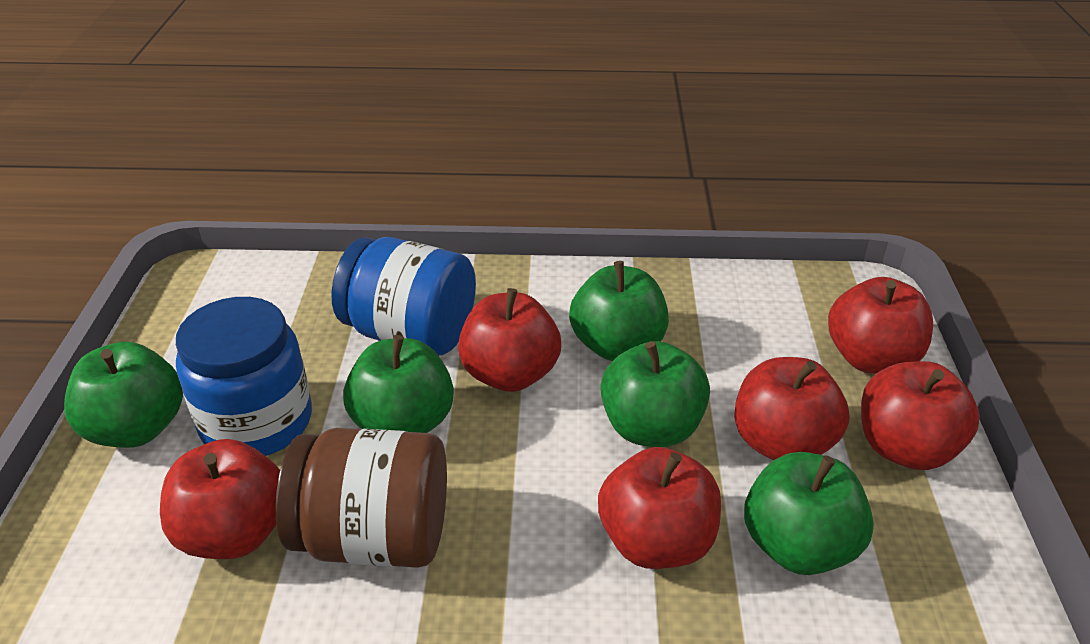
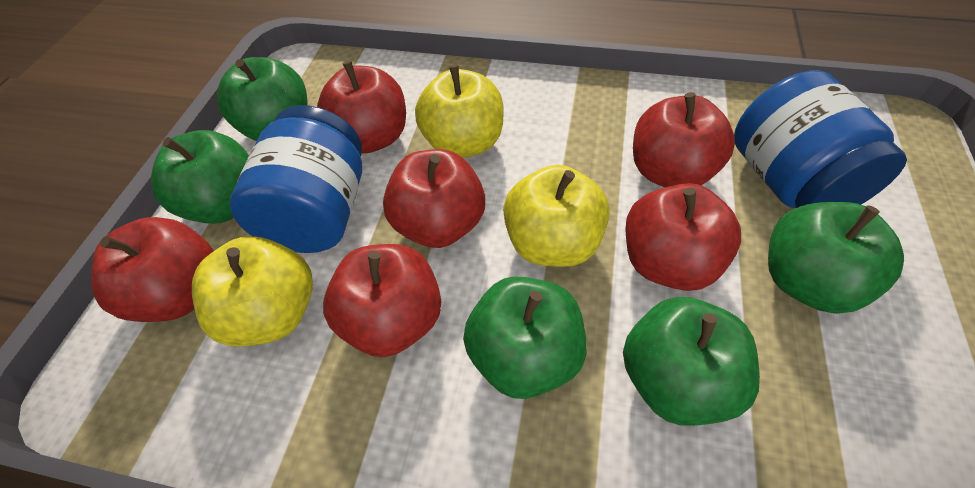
brown jar: [275,428,447,568] = 1 -> none = 0
yellow apple: none = 0 -> [192,237,313,346] [415,65,504,158] [503,165,609,267] = 3

